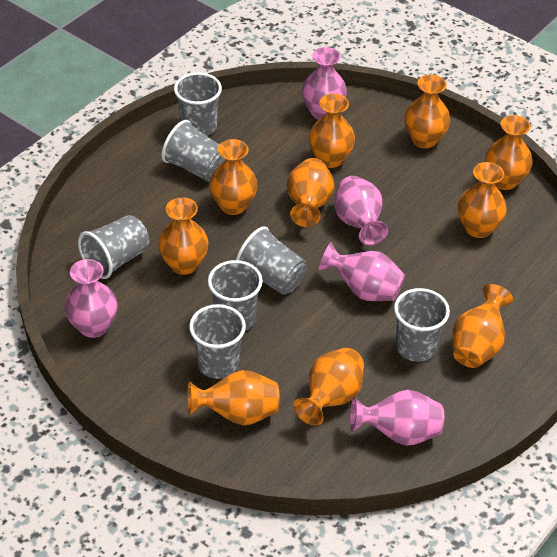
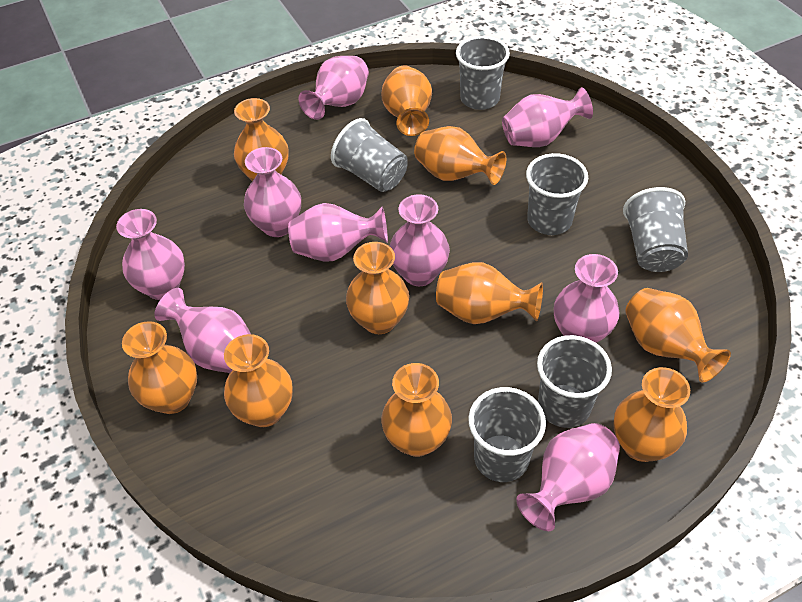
grey cup: [78,215,149,279] [161,120,226,182] [174,72,222,136] [189,304,246,379] [208,260,263,331] [236,226,307,295] [394,288,450,362] = 7 -> [331,118,408,192] [456,36,510,110] [468,387,546,482] [526,153,588,235] [537,335,612,428] [623,187,688,272] = 6
pink vase: [65,259,117,338] [302,47,347,120] [319,242,405,301] [334,176,388,245] [350,390,444,446] = 5 -> [116,209,185,300] [154,288,251,373] [244,147,301,237] [288,203,388,261] [298,56,369,120] [390,194,450,286] [502,87,593,147] [516,423,620,531] [554,254,619,343] = 9

